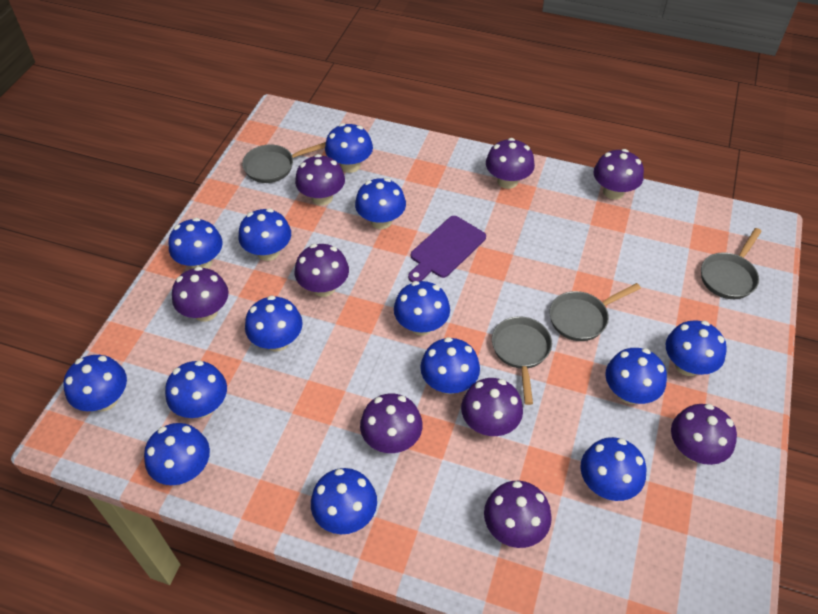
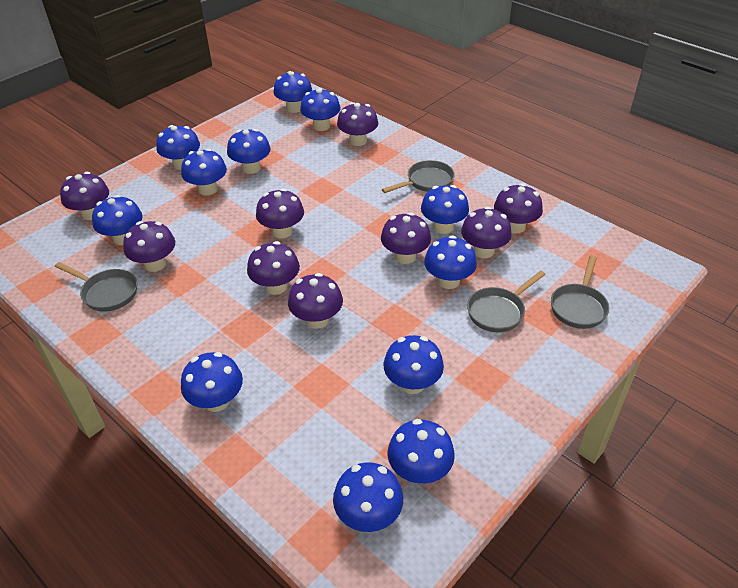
blue mushroom: [63,355,127,411] [144,423,210,485] [165,361,227,418] [169,218,223,269] [239,208,291,261] [245,295,303,351] [311,468,377,534] [325,123,373,173] [355,178,406,229] [394,281,450,336] [420,337,480,394] [580,437,646,501] [605,348,667,404] [666,320,727,376] = 14 -> [92,195,143,245] [156,125,200,170] [181,148,227,195] [181,352,243,412] [227,129,271,174] [274,71,312,113] [300,88,340,131] [333,462,403,532] [383,335,444,394] [388,419,455,484] [421,185,469,234] [424,235,477,289] = 12
purple cutting board: [408,216,486,282] = 1 -> none = 0

